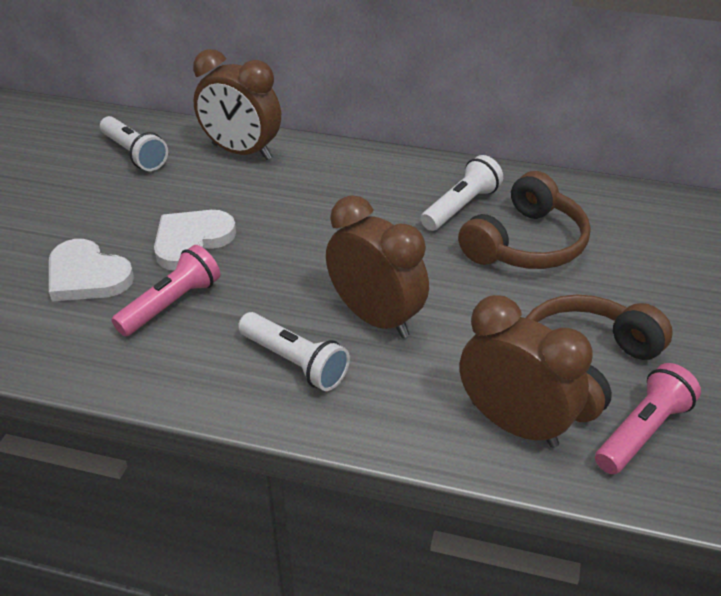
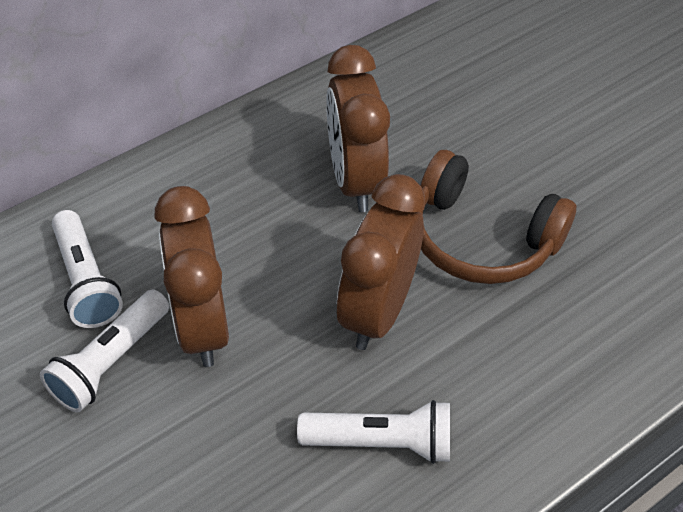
brown headphones: [458,171,591,269] [526,294,673,422] = 2 -> [420,150,576,284] = 1
pink flashlight: [112,245,220,336] [595,363,701,474] = 2 -> none = 0
white heart: [49,239,134,302] [154,210,236,270] = 2 -> none = 0

